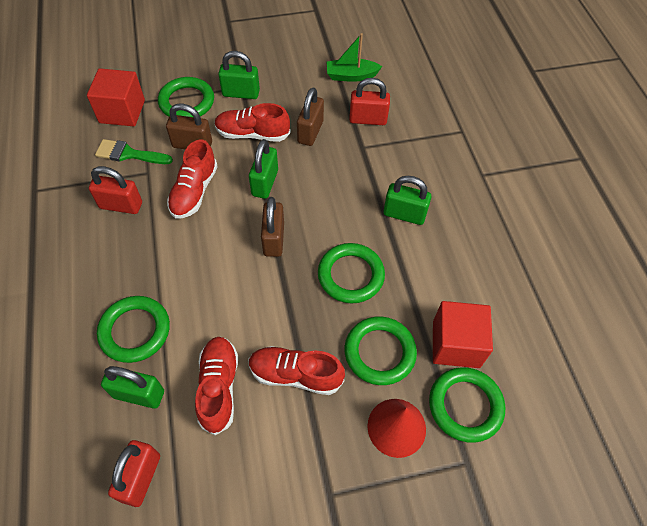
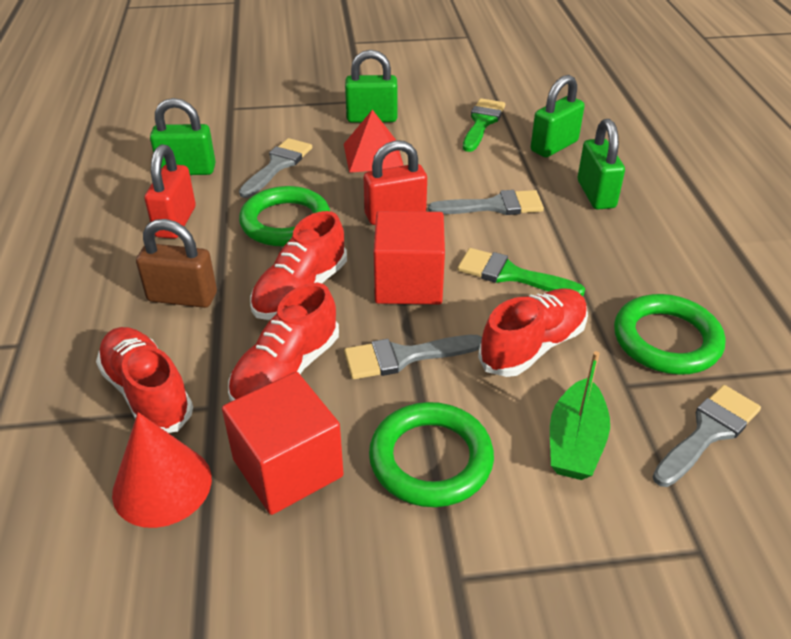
brown padlock: [166,104,212,149] [261,197,284,257] [297,88,324,146] = 3 -> [136,219,217,308] = 1
green brush: [95,139,173,164] = 1 -> [457,248,585,296] [463,98,505,152] = 2
green ring: [97,296,170,363] [158,77,214,117] [318,243,385,303] [344,317,417,385] [429,367,506,443] = 5 -> [239,186,330,246] [369,402,494,507] [614,294,725,375] = 3
grey brush: none = 0 -> [239,138,312,198] [344,335,482,379] [428,190,544,215] [653,385,761,487] = 4
red padlock: [89,166,142,214] [108,440,160,507] [349,78,390,125] = 3 -> [144,144,196,239] [364,140,427,225] = 2
red pyramid: none = 0 -> [344,110,404,173] = 1

